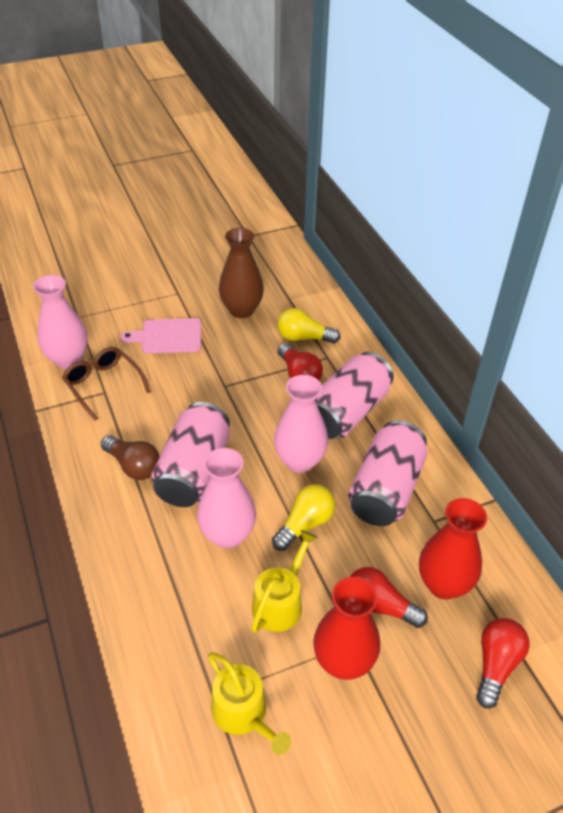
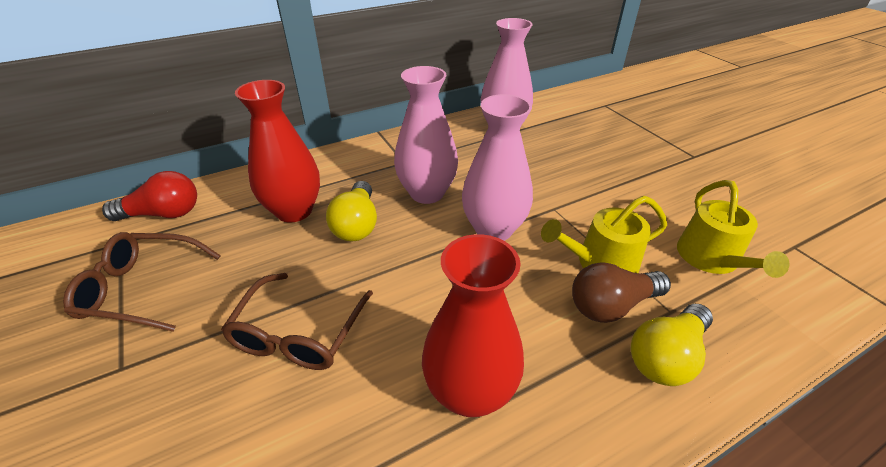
brown glasses: [62,347,150,421] = 1 -> [63,232,221,332] [221,273,373,370] = 2
brown vase: [219,228,264,318] = 1 -> none = 0
pink can: [151,402,230,507] [315,352,394,439] [348,420,427,526] = 3 -> none = 0
pink cutting board: [120,318,201,354] = 1 -> none = 0
red light bulb: [277,343,323,380] [350,567,428,628] [476,618,530,708] = 3 -> [102,171,197,221] = 1

